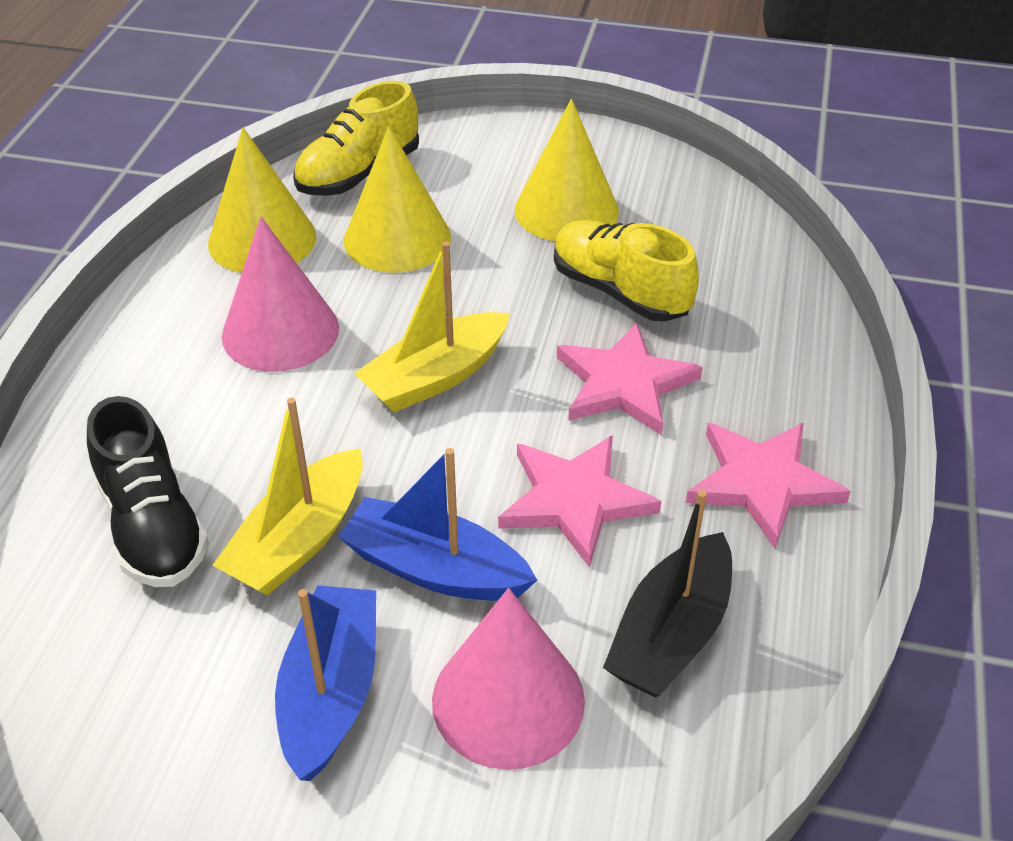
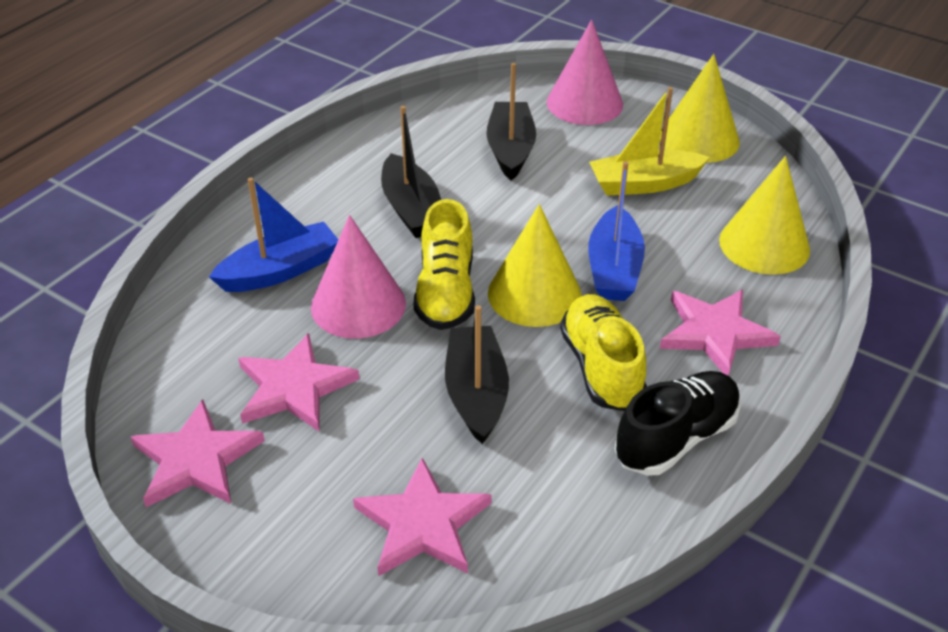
black boat: [603,490,732,697] = 1 -> [381,106,441,238] [445,305,509,444] [486,63,536,181] = 3
pink star: [498,435,661,568] [557,323,703,435] [686,423,851,548] = 3 -> [131,399,265,507] [238,333,359,431] [353,458,491,576] [660,289,781,376] = 4
yellow boat: [212,398,363,595] [354,241,510,412] = 2 -> [589,87,710,195] = 1

